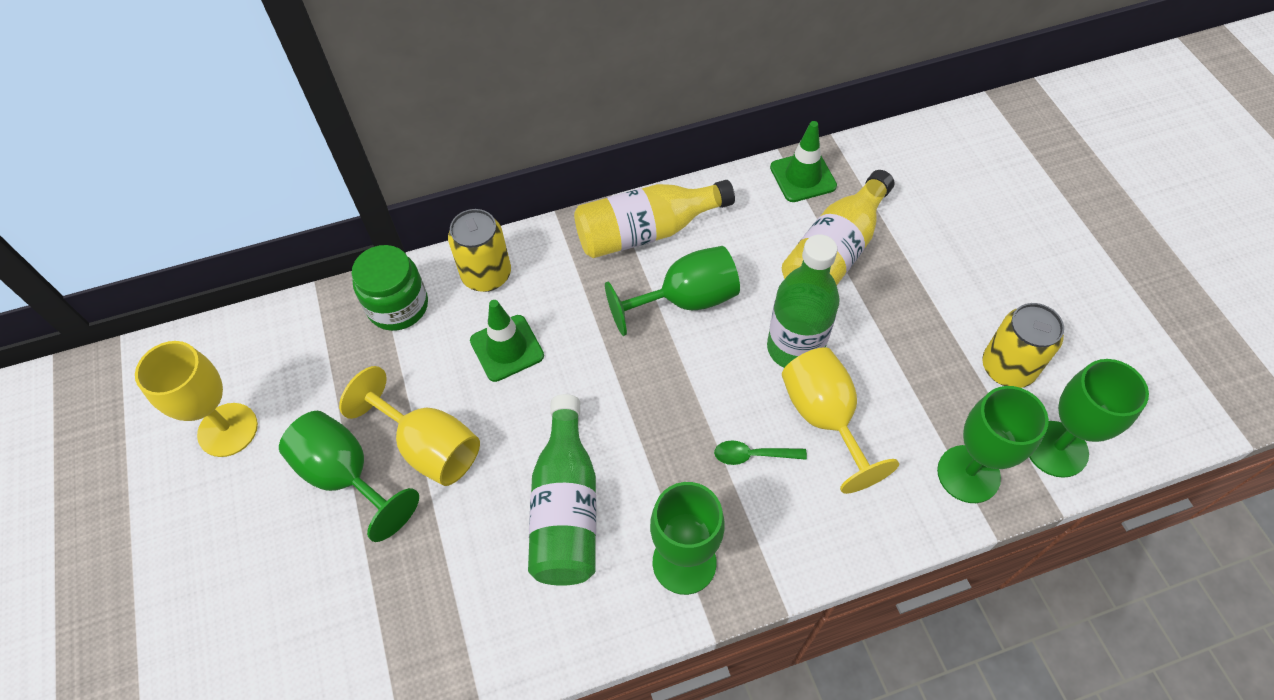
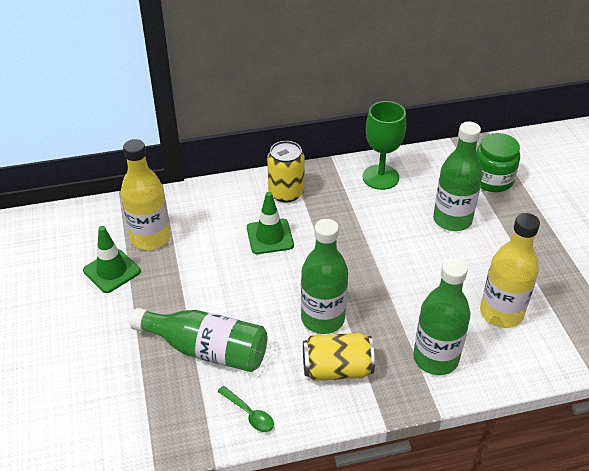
green bottle: [528,394,596,586] [767,235,840,368] = 2 -> [130,308,267,372] [301,219,348,334] [413,258,470,375] [433,122,483,231] = 4
green goblet: [279,411,419,542] [605,246,740,336] [650,482,725,595] [937,386,1049,503] [1029,359,1149,478] = 5 -> [363,101,406,190] = 1
yellow goblet: [135,341,258,457] [339,366,480,486] [782,347,899,494] = 3 -> none = 0

